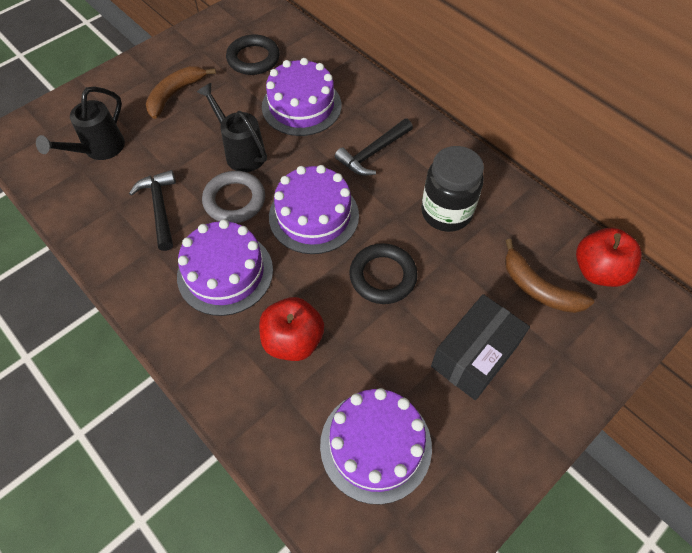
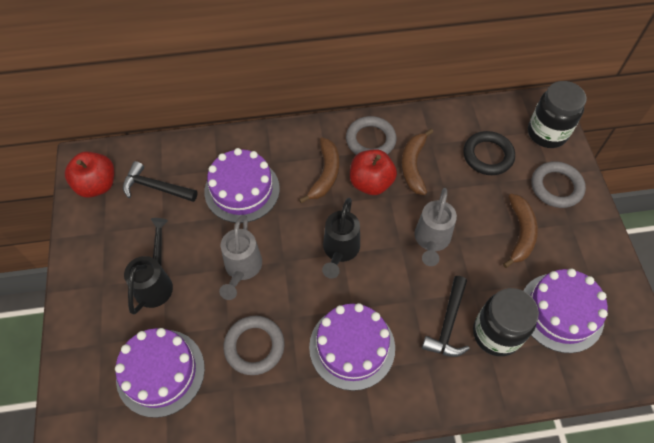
black box: [431,294,530,400] = 1 -> none = 0
black jar: [421,146,484,232] = 1 -> [473,288,539,356] [528,81,587,148] = 2
black ring: [226,34,280,75] [349,243,418,304] = 2 -> [463,131,515,175] = 1
brown banana: [146,66,216,119] [505,239,594,313] = 2 -> [299,137,339,203] [401,129,433,195] [503,193,538,268] = 3
grey ring: [202,171,265,223] = 1 -> [224,316,285,375] [346,116,396,155] [531,161,586,208] = 3
grey watering can: none = 0 -> [219,215,262,300] [415,188,457,266] = 2

